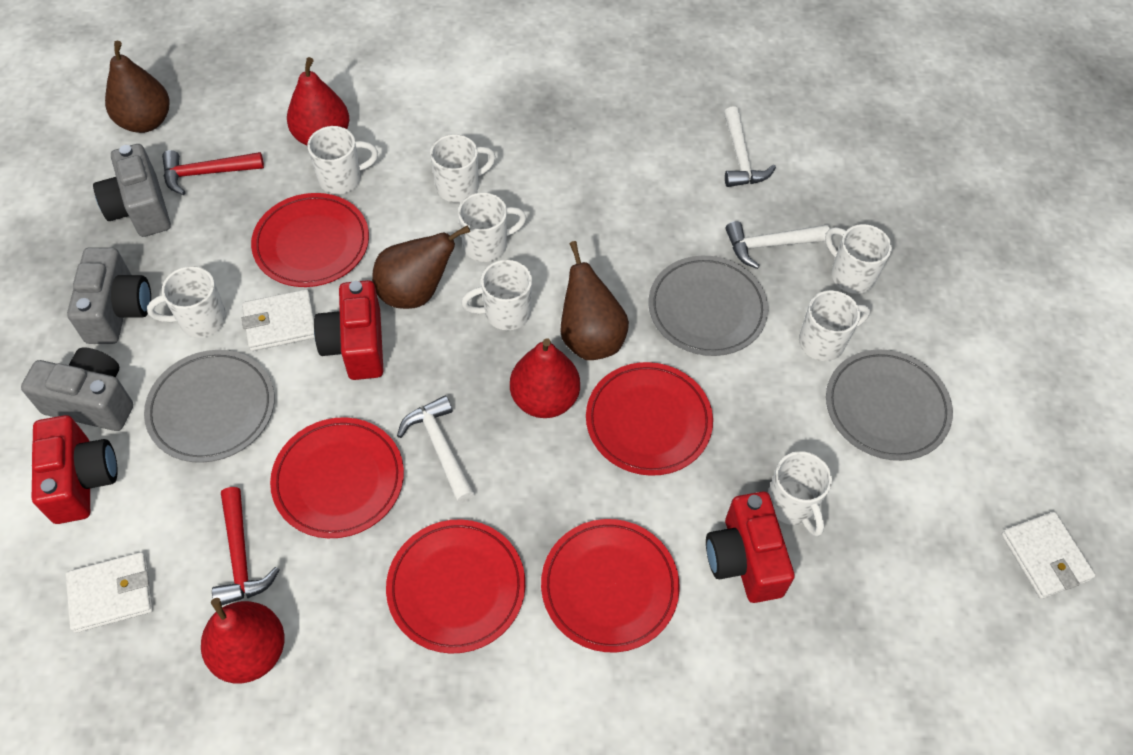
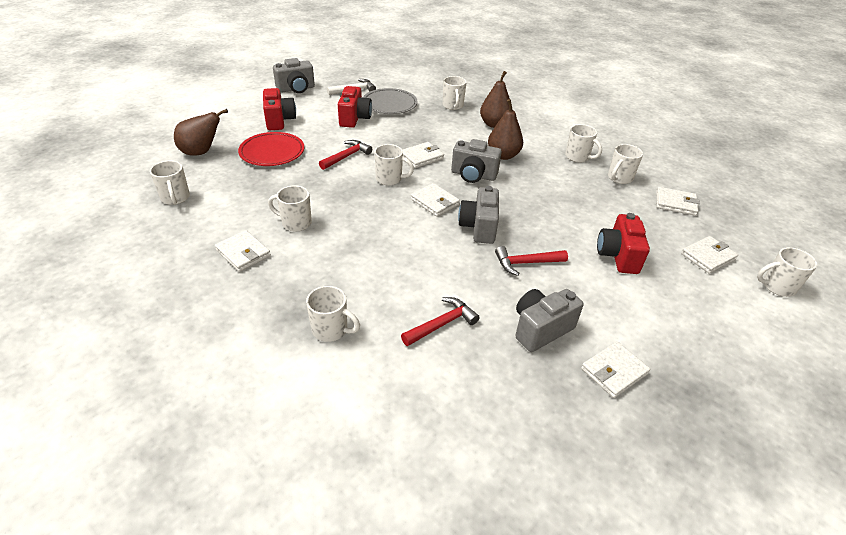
grey camera: [21,347,133,431] [67,247,151,344] [93,144,171,237] = 3 -> [273,58,315,93] [451,139,502,183] [458,186,499,244] [515,289,584,352] = 4
grey plate: [144,350,275,463] [649,256,768,356] [826,349,953,461] = 3 -> [363,88,418,114] = 1
red hammer: [162,150,264,195] [212,487,279,605] = 2 -> [319,140,372,170] [401,297,480,346] [495,246,568,276] = 3
red pear: [201,598,285,683] [287,57,349,146] [510,338,580,418] = 3 -> none = 0
red plate: [251,193,369,287] [270,417,404,538] [386,519,525,654] [541,519,680,652] [586,362,713,476] = 5 -> [238,132,304,166] = 1
white hammer: [397,395,475,503] [724,106,776,187] [726,221,830,269] = 3 -> [327,79,376,95] = 1
white wallet: [66,552,153,633] [242,289,315,351] [1001,512,1096,599] = 3 -> [215,230,271,272] [403,142,444,168] [411,183,460,217] [581,341,650,398] [656,187,700,216] [681,236,738,274] = 6

